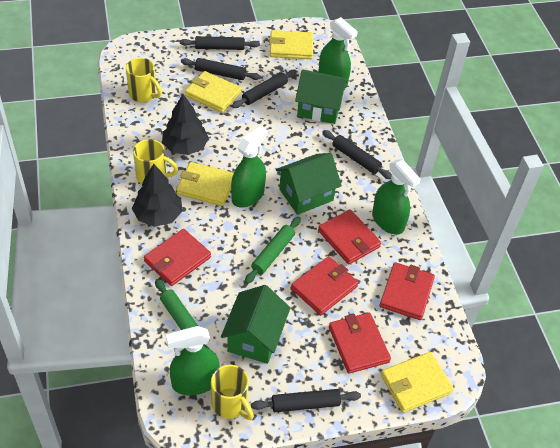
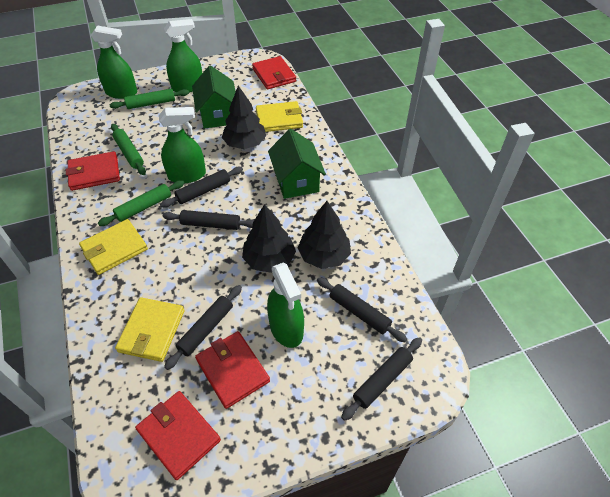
black tree: [132,164,182,227] [162,94,209,155] = 2 -> [222,85,266,149] [242,204,296,273] [298,201,351,269] = 3
green house: [221,285,290,364] [276,153,342,215] [295,69,348,124] = 3 -> [192,65,236,129] [268,129,326,199] = 2
green rolling pin: [155,279,210,349] [245,217,301,284] = 2 -> [98,180,185,226] [110,89,189,109] [111,124,146,175] = 3
red wallet: [144,229,211,286] [291,256,358,315] [318,209,381,265] [329,313,391,374] [380,262,435,320] = 5 -> [66,151,120,191] [135,391,221,480] [195,331,270,409] [252,56,296,89] = 4
yellow mug: [126,58,162,102] [133,139,178,184] [211,365,254,420] = 3 -> none = 0
yellow wallet: [176,162,234,206] [185,71,242,113] [269,30,313,59] [381,352,454,413] = 4 -> [79,219,148,275] [115,297,184,362] [256,101,303,132] = 3

